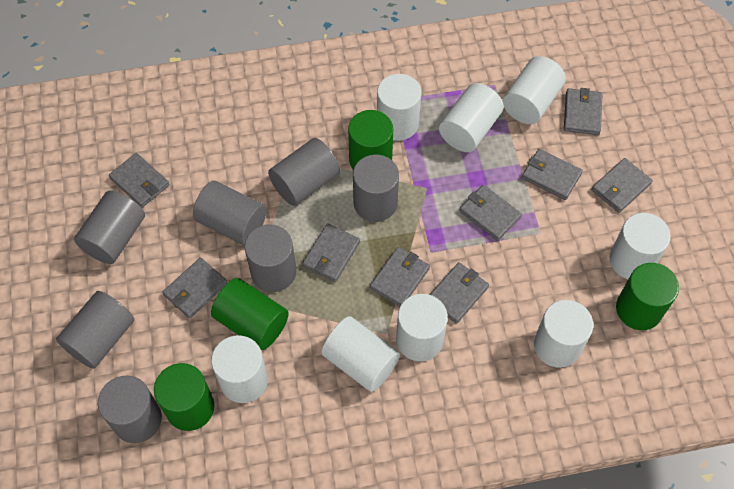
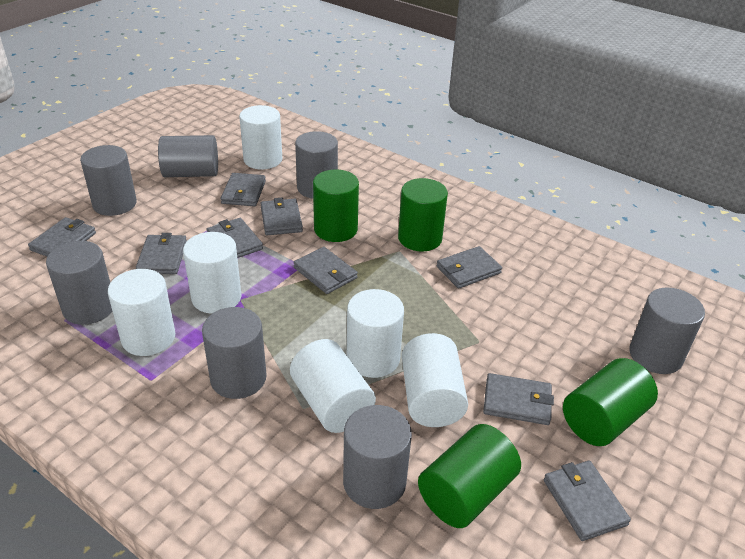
white cylinder: [211,335,268,403] [321,316,400,392] [377,74,421,141] [396,294,448,361] [439,83,504,152] [503,56,566,124] [534,300,593,368] [609,213,671,279] = 8 -> [108,269,175,356] [183,232,242,314] [239,105,282,169] [290,339,376,433] [347,289,404,378] [402,333,468,427] = 6

